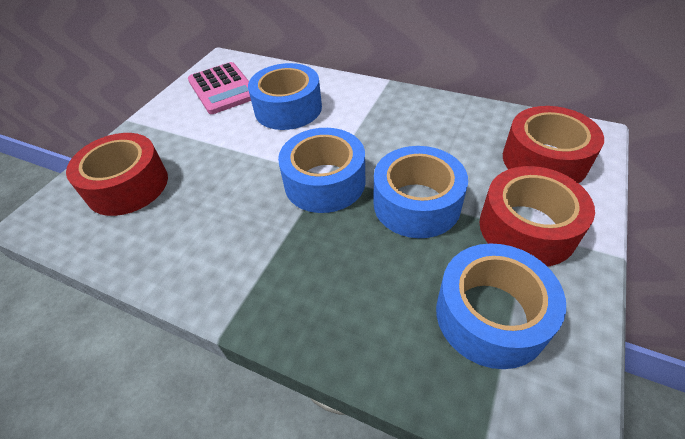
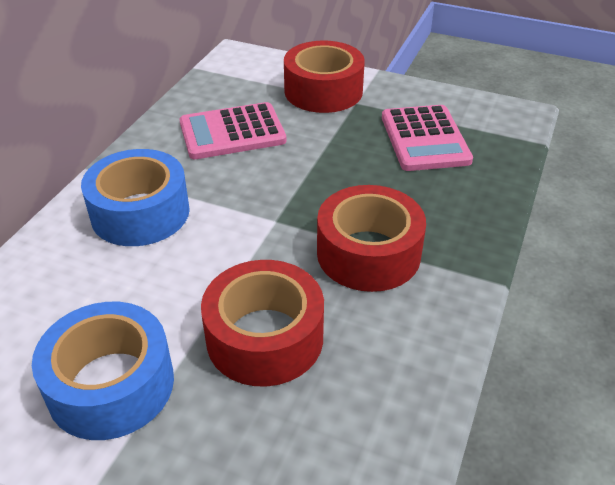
blue tape: [248,63,322,130] [278,128,365,213] [374,146,468,238] [436,243,566,369] = 4 -> [32,302,174,440] [81,149,190,246] = 2
pink calculator: [188,62,251,114] = 1 -> [179,102,286,159] [382,105,473,171] = 2

